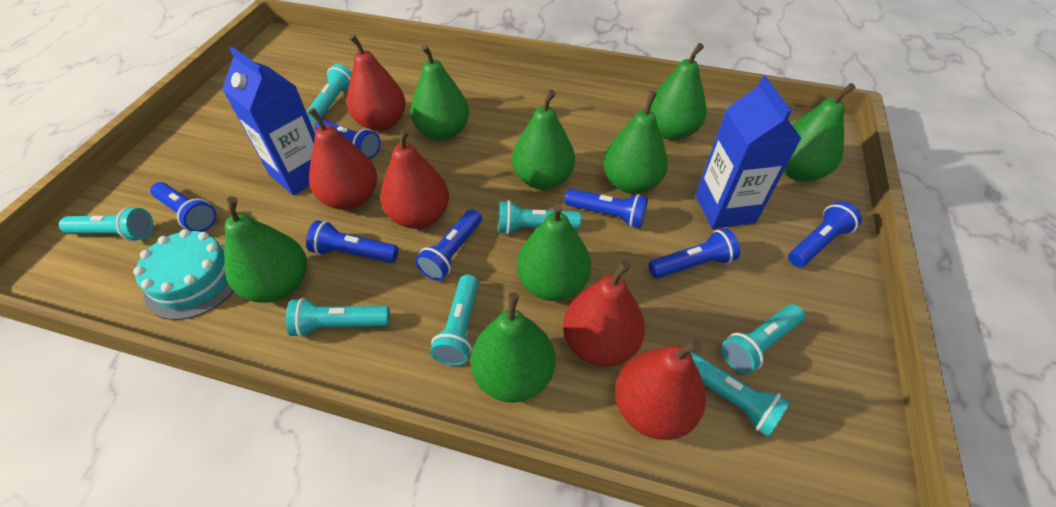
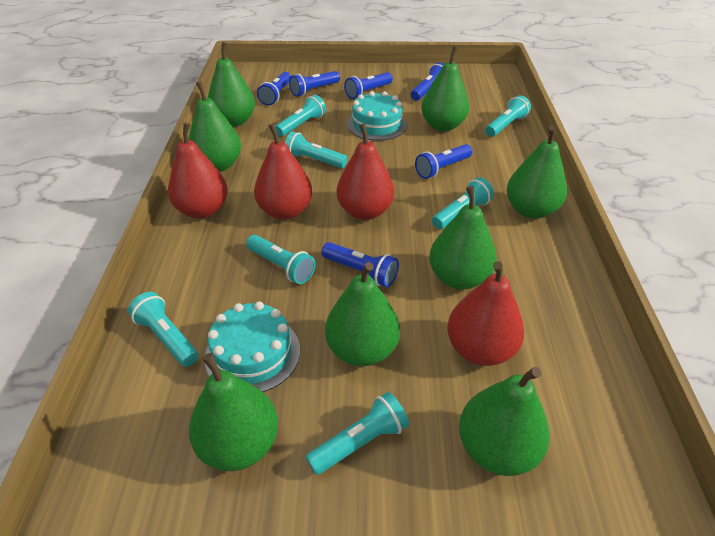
blue carton: [222,47,315,196] [695,76,802,229] = 2 -> none = 0
blue flashlight: [150,182,217,232] [306,220,399,263] [315,120,380,159] [415,209,482,281] [565,189,648,228] [648,229,740,279] [788,201,862,267] = 7 -> [257,72,291,105] [289,71,340,97] [322,242,399,287] [344,72,393,99] [411,62,444,101] [415,144,473,179] = 6
red pear: [308,108,377,210] [347,34,406,131] [381,127,449,229] [563,261,645,367] [615,340,706,440] = 5 -> [168,122,228,219] [254,123,312,220] [337,123,394,220] [447,261,524,366] = 4
turquoise cake: [133,229,234,320] = 1 -> [205,302,300,392] [347,91,407,141] = 2

